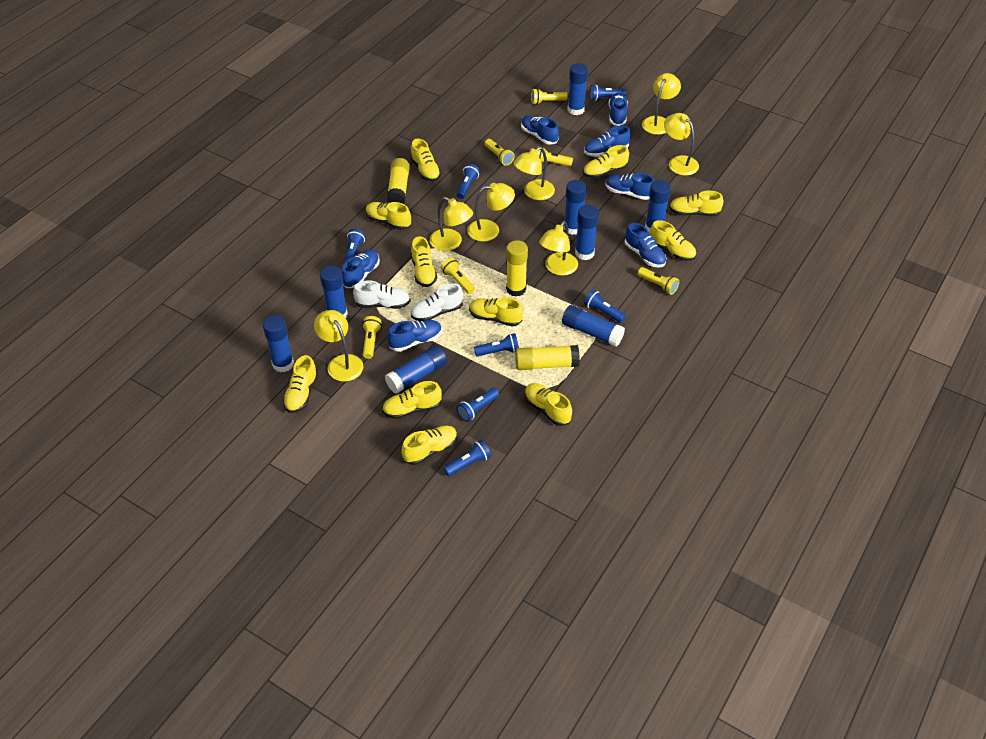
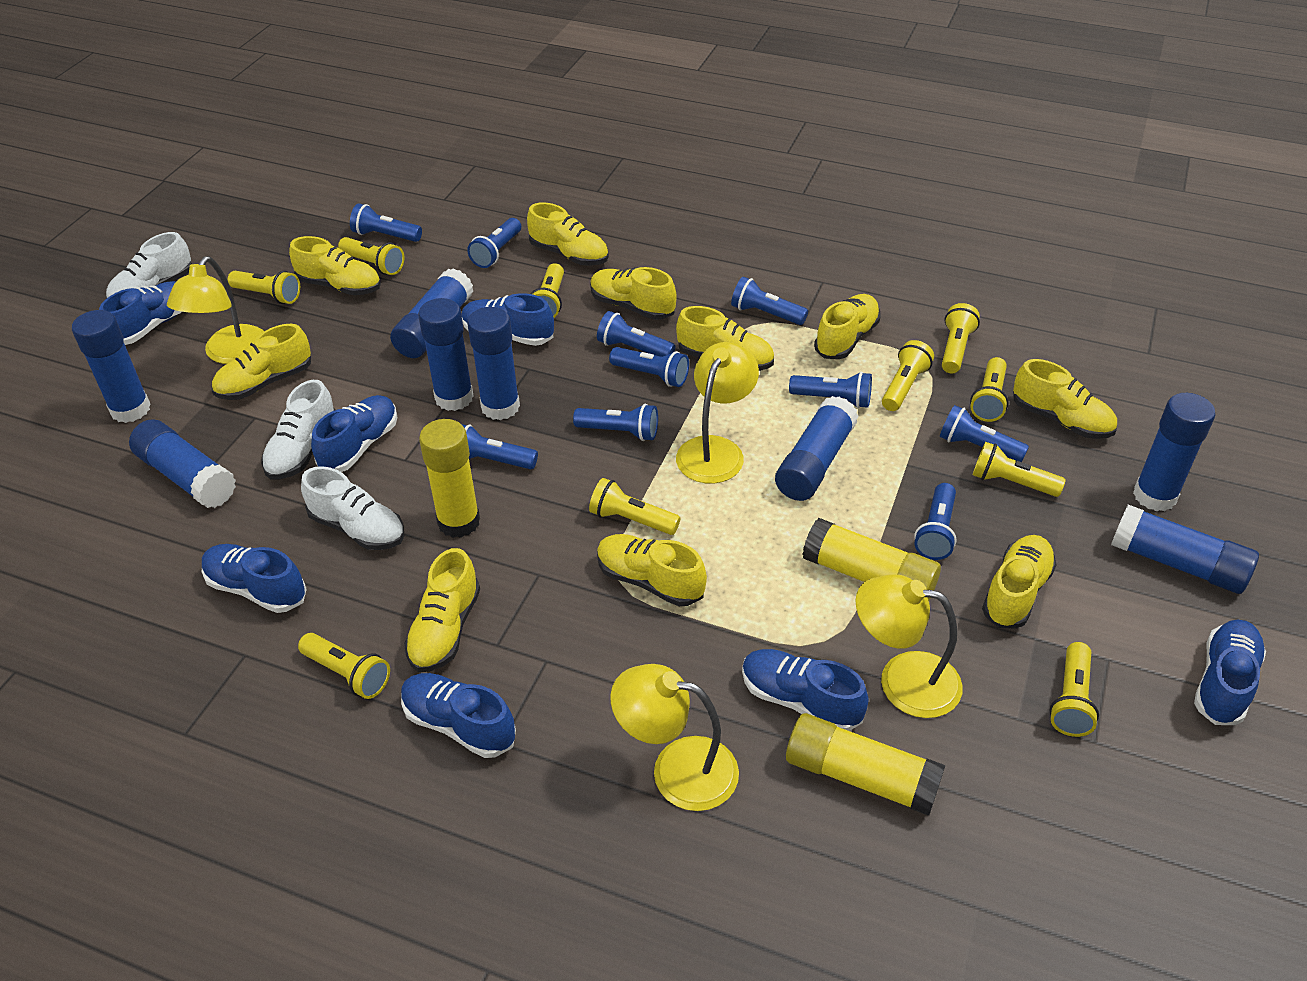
blue flashlight: [343,229,365,263] [443,440,491,476] [456,164,480,199] [457,388,499,422] [474,333,519,356] [584,289,626,323] [590,85,626,101] = 7 -> [350,204,422,242] [461,424,538,469] [467,218,521,268] [573,404,658,441] [597,311,675,357] [609,347,689,387] [731,277,808,325] [789,372,872,408] [914,483,957,560] [940,405,1029,462] = 10
white shoe: [353,280,411,309] [411,283,463,321] = 2 -> [106,232,192,299] [261,380,336,479] [301,466,404,550] = 3
yellow flashlight: [362,316,382,359] [441,258,475,294] [485,139,515,166] [531,88,568,105] [537,147,573,166] [638,267,679,295] = 6 -> [228,271,300,304] [298,633,390,699] [338,237,404,275] [531,263,564,318] [589,478,680,535] [882,340,934,411] [942,303,980,373] [970,357,1009,422] [973,442,1066,497] [1050,642,1099,737] = 10
yellow lamp: [314,310,364,382] [430,197,473,251] [467,183,515,242] [514,147,555,200] [539,221,578,276] [642,73,681,135] [664,113,699,175] = 7 -> [167,256,264,364] [610,664,739,811] [676,342,759,484] [856,574,963,718] = 4
yellow shoe: [283,355,318,413] [366,202,411,230] [382,381,442,419] [401,425,457,465] [410,139,441,181] [411,236,437,287] [469,297,523,327] [525,383,572,426] [583,145,629,178] [650,220,696,261] [669,191,723,216] = 11 -> [212,324,311,400] [289,236,381,295] [404,548,480,672] [527,202,609,266] [590,267,677,320] [597,534,707,606] [676,306,774,371] [814,294,880,359] [982,535,1057,629] [1013,359,1117,439] = 10

